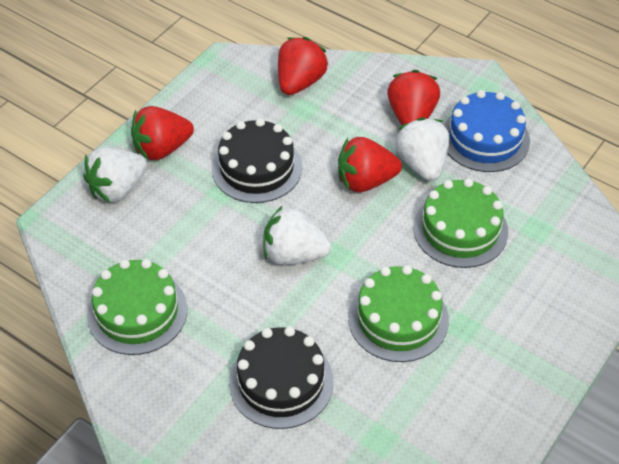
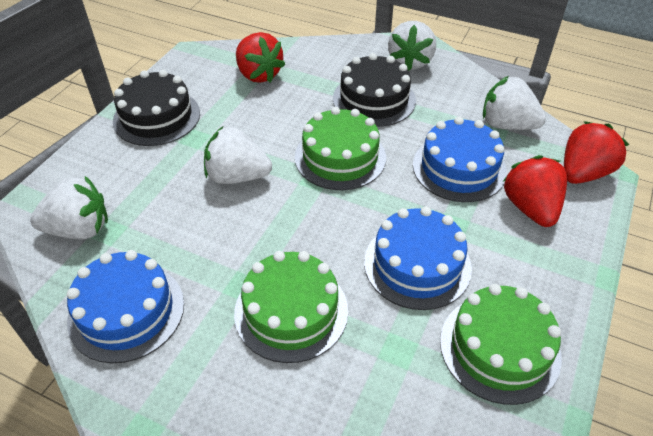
blue cake: [444,90,530,172] = 1 -> [67,250,184,363] [364,207,472,310] [413,117,507,202] = 3
red strawberry: [131,106,194,160] [278,37,328,95] [338,137,402,192] [387,70,440,125] = 4 -> [236,32,286,83] [503,155,567,227] [564,121,629,184] = 3
white strawberry: [83,147,147,203] [263,205,331,265] [395,117,449,181] = 3 -> [30,176,108,239] [204,126,272,184] [388,21,436,71] [483,76,546,130] = 4

